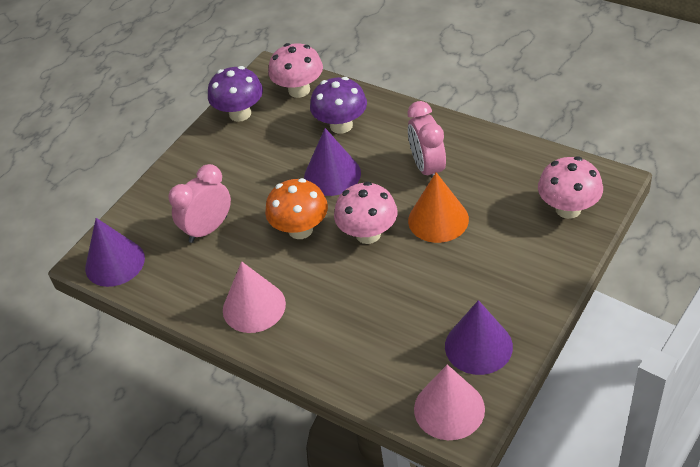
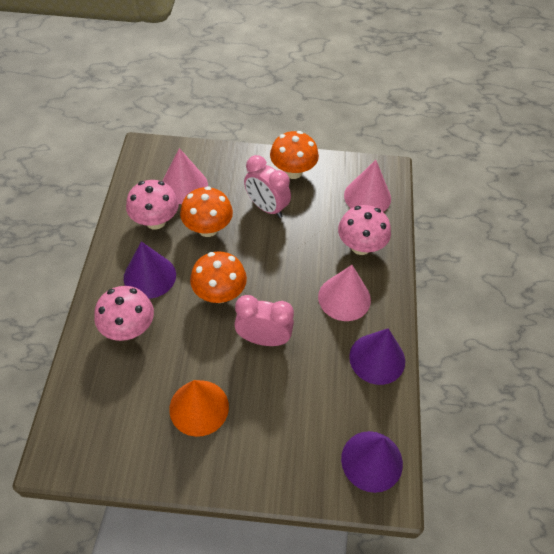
orange mushroom: [265,178,328,239] = 1 -> [180,186,233,237] [190,251,247,303] [270,131,319,179] = 3
pink cone: [223,261,286,333] [414,364,485,440] = 2 -> [163,148,208,204] [318,265,371,321] [344,160,391,212] = 3
purple mushroom: [208,66,263,122] [310,77,367,134] = 2 -> none = 0

